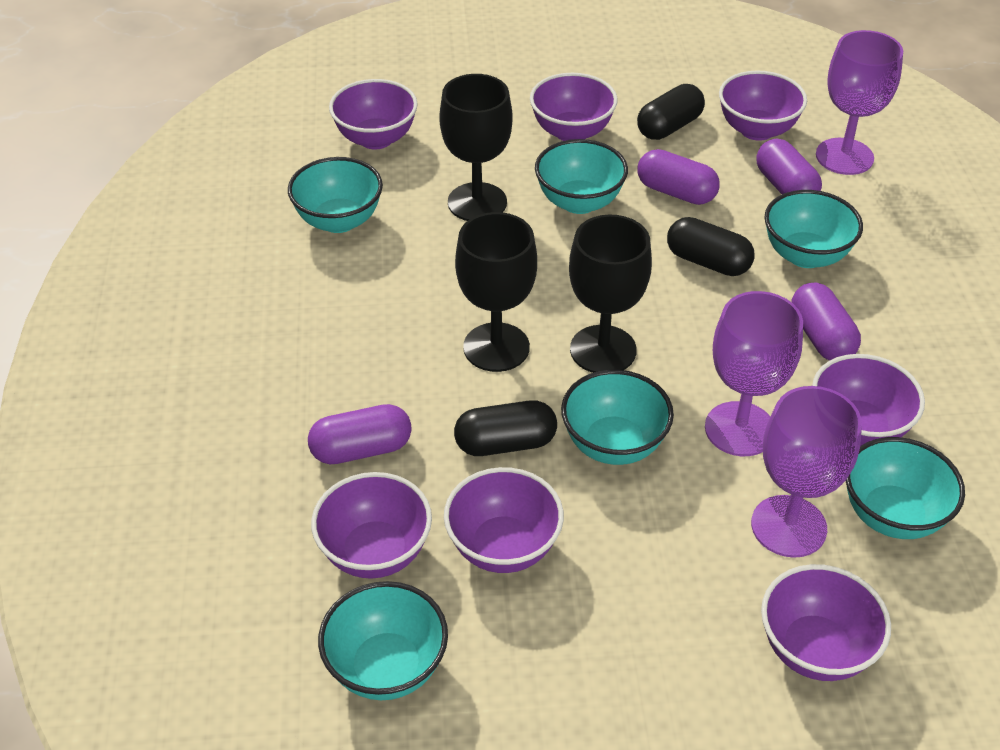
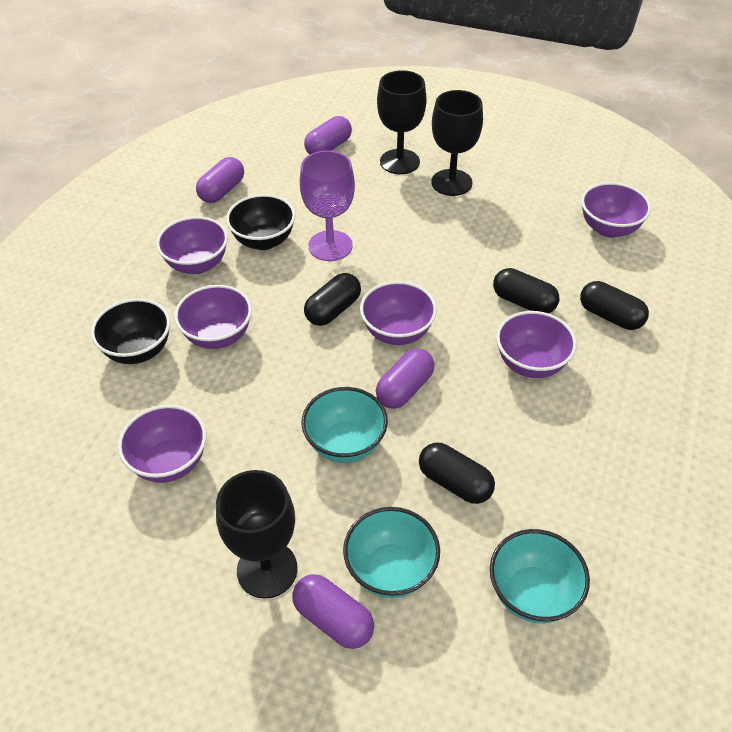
black bowl: none = 0 -> [91,298,170,364] [226,194,296,250] = 2
black capsule: [454,400,557,456] [637,84,705,140] [667,217,755,276] = 3 -> [304,273,361,326] [419,443,495,504] [493,268,559,313] [580,281,649,330] = 4
purple bowl: [311,472,432,579] [329,79,418,149] [444,467,564,573] [530,73,618,141] [719,71,807,141] [761,564,891,681] [812,354,925,446] = 7 -> [118,405,206,483] [156,216,228,274] [174,285,252,349] [360,281,437,345] [496,311,577,378] [581,182,651,238] = 6
purple goblet: [705,291,803,456] [751,386,862,558] [816,30,903,175] = 3 -> [300,150,355,261] = 1
turquoise bowl: [288,157,383,233] [318,581,448,700] [535,139,628,214] [561,370,674,465] [764,190,863,268] [846,437,965,539] = 6 -> [301,387,388,463] [343,507,440,598] [490,529,590,623] = 3

